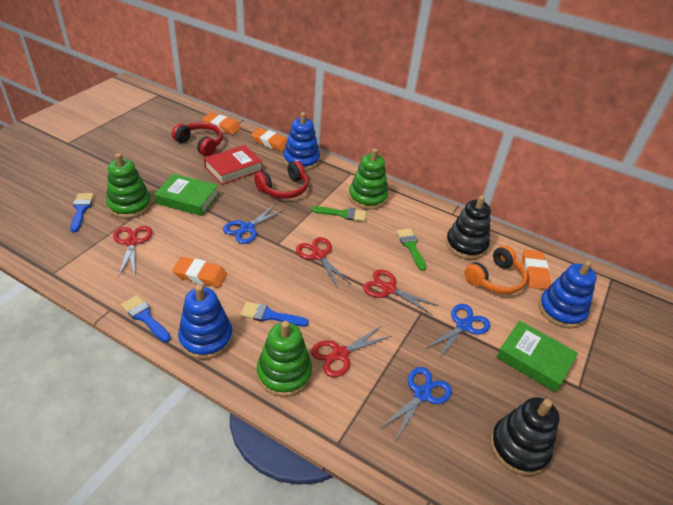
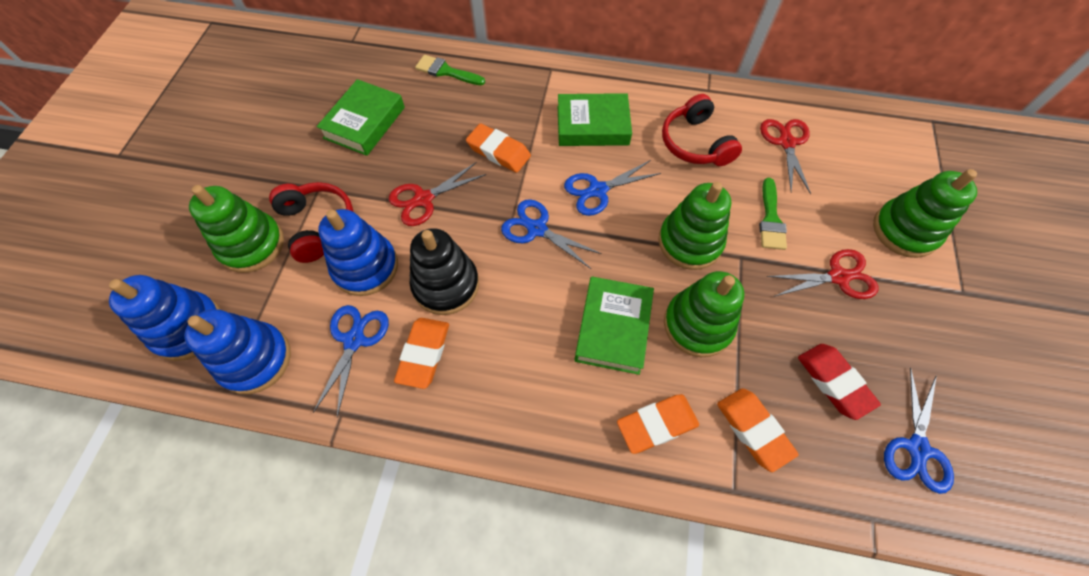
black stacking toy: [446,195,491,260] [490,397,560,476] = 2 -> [409,228,479,315] = 1
blue brush: [70,193,94,233] [121,295,171,342] [240,301,309,327] = 3 -> none = 0
blue scissors: [223,204,285,244] [381,367,452,441] [425,304,491,360] = 3 -> [313,305,389,417] [501,199,602,269] [564,160,661,216] [884,368,954,494] = 4
green book: [154,173,219,216] [496,320,578,393] = 2 -> [316,79,405,156] [558,93,632,146] [575,276,654,375] = 3
green stacking toy: [106,153,152,219] [257,321,312,397] [349,148,388,210] = 3 -> [189,185,284,273] [658,182,731,270] [664,271,744,357] [873,169,977,258] = 4
orange headphones: [464,245,528,294] = 1 -> none = 0
red book: [204,145,263,185] = 1 -> none = 0
red eraser: none = 0 -> [798,344,881,420] = 1
red scissors: [113,226,152,277] [296,237,351,288] [311,325,391,377] [363,270,439,315] = 4 -> [389,162,486,226] [760,119,811,194] [767,249,878,299] = 3

